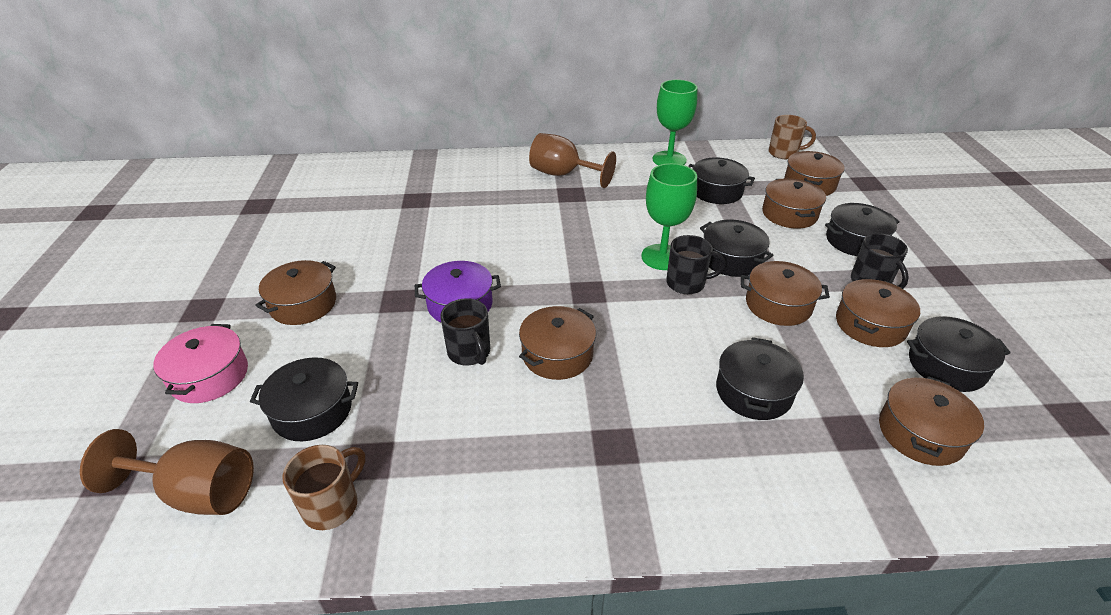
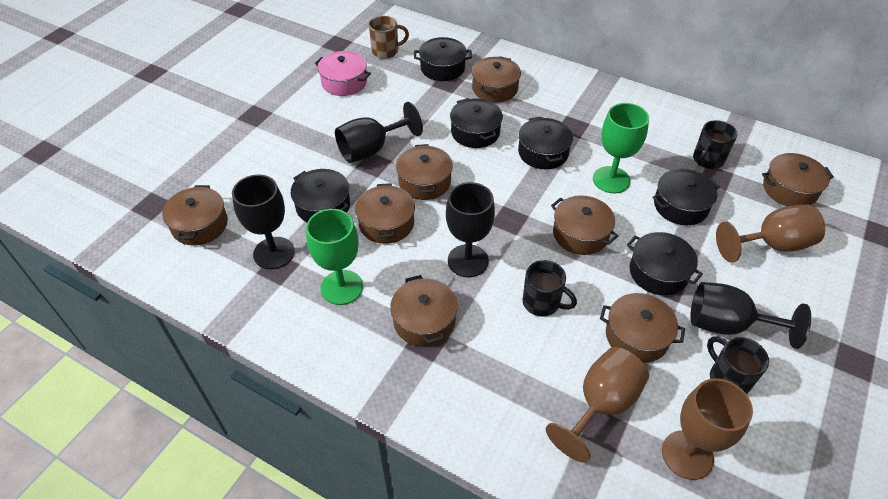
black goblet: none = 0 -> [232,175,295,269] [335,102,423,163] [446,182,495,277] [690,282,811,349] = 4
brown goblet: [80,429,254,515] [529,133,616,188] = 2 -> [546,347,649,463] [662,378,753,480] [716,204,825,263] = 3
brown mug: [282,445,365,530] [769,115,816,159] = 2 -> [369,16,409,59] = 1
brown pot: [255,260,336,325] [519,306,596,380] [741,261,830,326] [762,178,826,229] [784,151,845,196] [836,279,920,347] [879,376,984,466] = 7 -> [162,185,228,246] [355,183,415,244] [390,275,458,347] [396,144,453,200] [471,56,521,102] [551,196,618,255] [600,293,685,363] [762,153,834,206] = 8
purple pot: [415,261,501,322] = 1 -> none = 0

